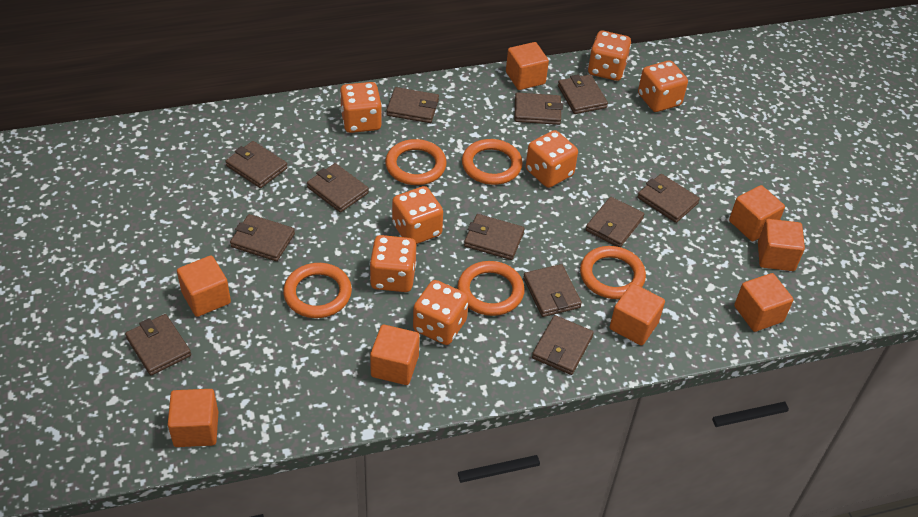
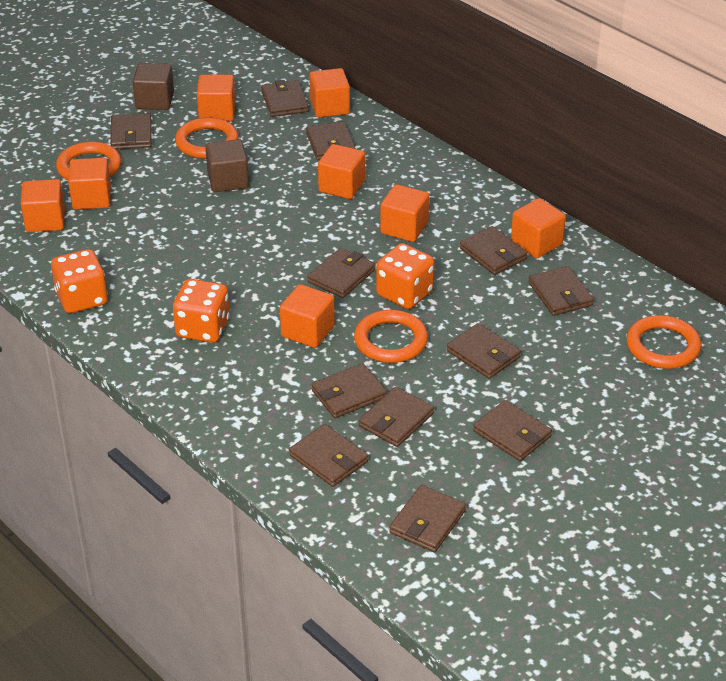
brown cube: none = 0 -> [133,63,174,110] [205,139,249,192] = 2
orange dice: [340,82,382,133] [370,235,416,292] [392,186,443,244] [413,280,469,345] [526,130,578,188] [588,31,631,81] [638,60,688,112] = 7 -> [51,249,108,313] [173,279,230,343] [376,243,435,309] = 3
orange ring: [283,263,352,318] [385,139,447,185] [457,261,525,316] [462,139,523,185] [580,246,646,299] = 5 -> [56,142,121,180] [175,117,239,159] [354,310,428,363] [627,315,701,369] = 4

